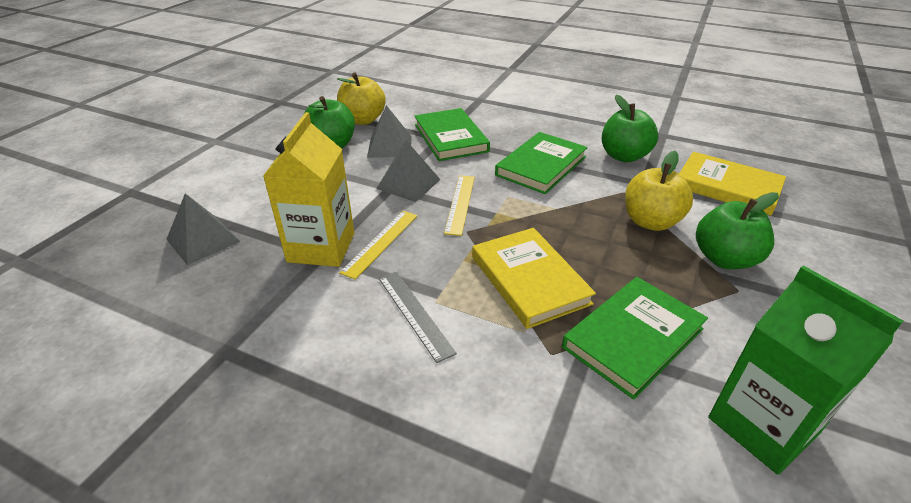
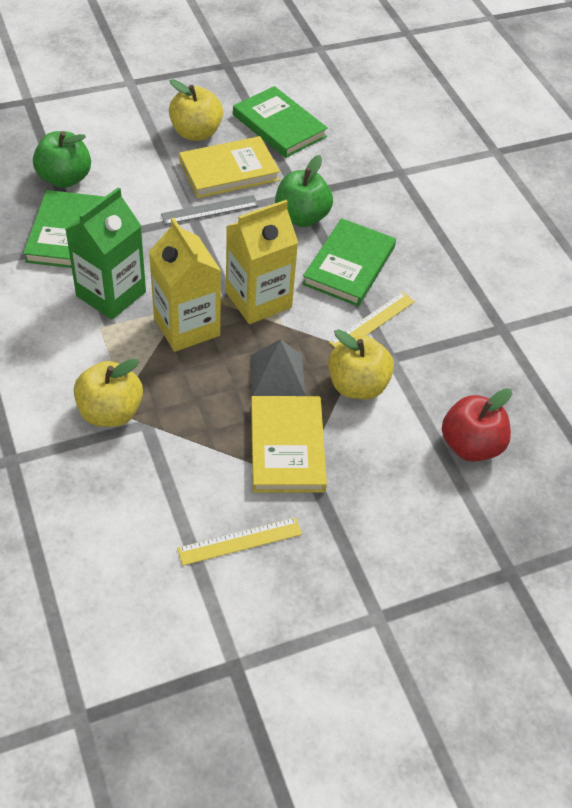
green apple: [304,96,355,148] [602,95,658,162] [696,192,779,269] = 3 -> [33,131,91,188] [275,155,333,227] = 2
grey pyramid: [166,193,240,265] [367,105,412,158] [376,141,441,202] = 3 -> [250,339,306,396] = 1
red apple: none = 0 -> [442,388,512,462] = 1
yellow apple: [337,72,386,125] [625,151,693,231] = 2 -> [74,358,143,427] [169,79,223,141] [328,329,394,400] = 3
yellow carton: [263,112,354,267] = 1 -> [149,218,221,352] [226,200,298,324] = 2

